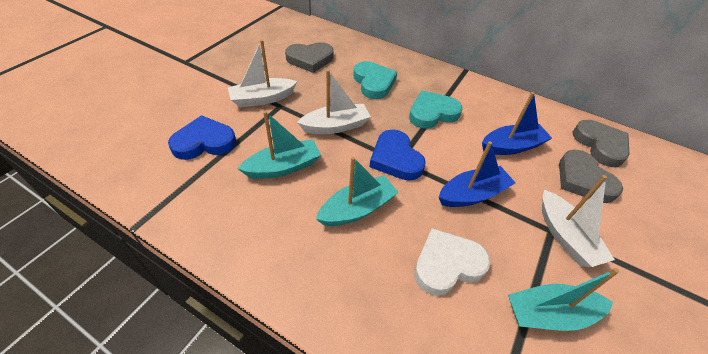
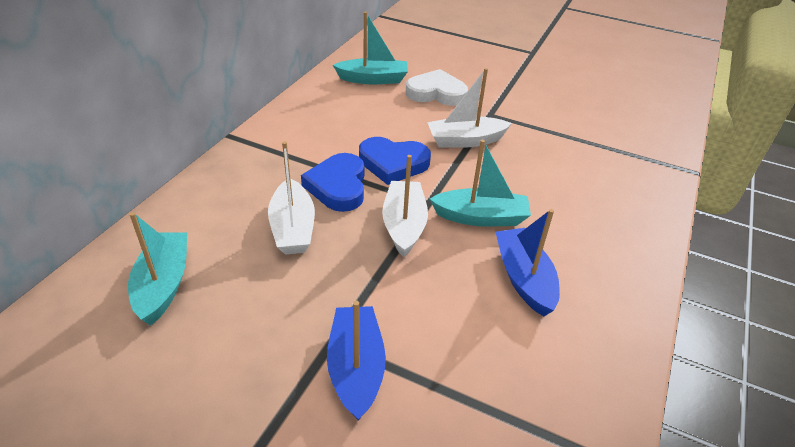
grey heart: [285,42,334,73] [559,150,623,203] [573,120,630,167] = 3 -> none = 0
turquoise heart: [353,61,397,99] [409,90,462,129] = 2 -> none = 0

